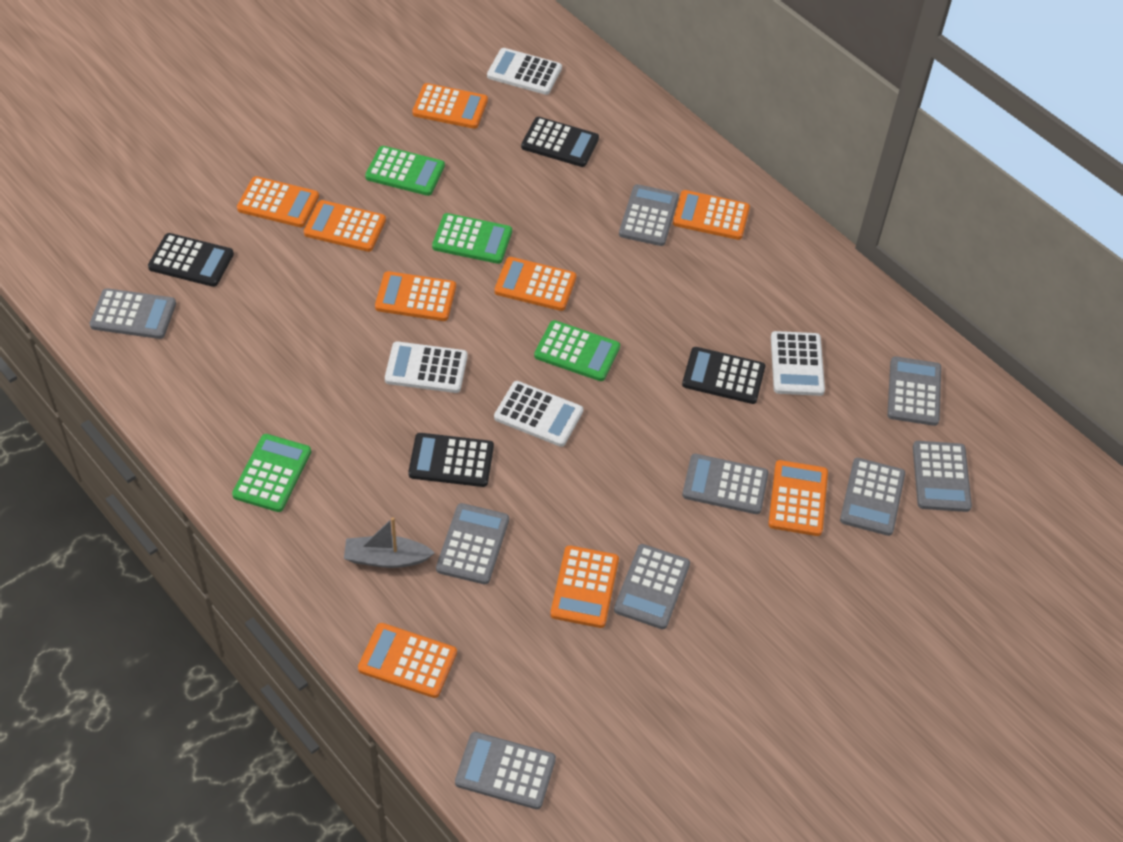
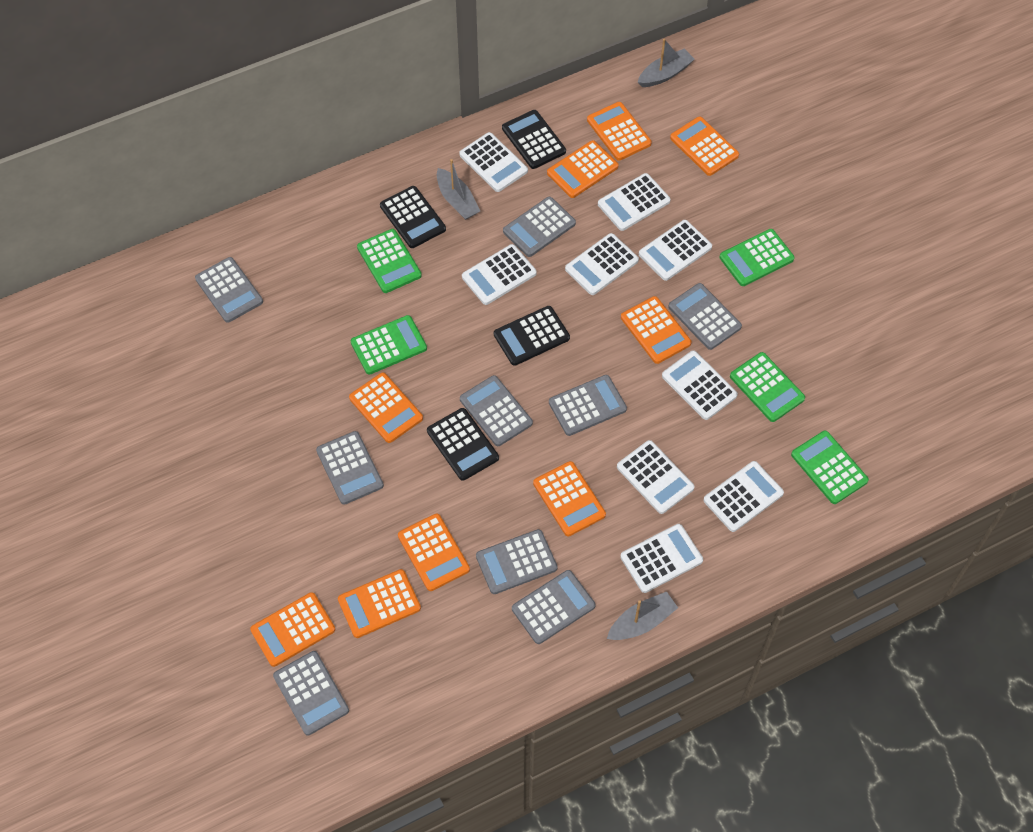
green calculator: [232,434,311,512] [365,146,445,196] [432,213,512,264] [534,320,620,381] = 4 -> [351,315,427,375] [357,229,422,293] [720,229,795,286] [730,352,805,422] [791,431,869,504] = 5
grey boat: [344,517,435,568] = 1 -> [437,159,480,220] [607,591,678,640] [638,39,695,87] = 3
white calculator: [385,341,468,393] [487,48,562,95] [494,381,583,447] [771,331,825,396] = 4 -> [459,132,528,192] [462,244,537,305] [565,233,639,295] [598,173,671,231] [617,440,694,514] [620,524,703,593] [639,220,712,281] [662,350,738,420] [703,461,784,532] = 9

